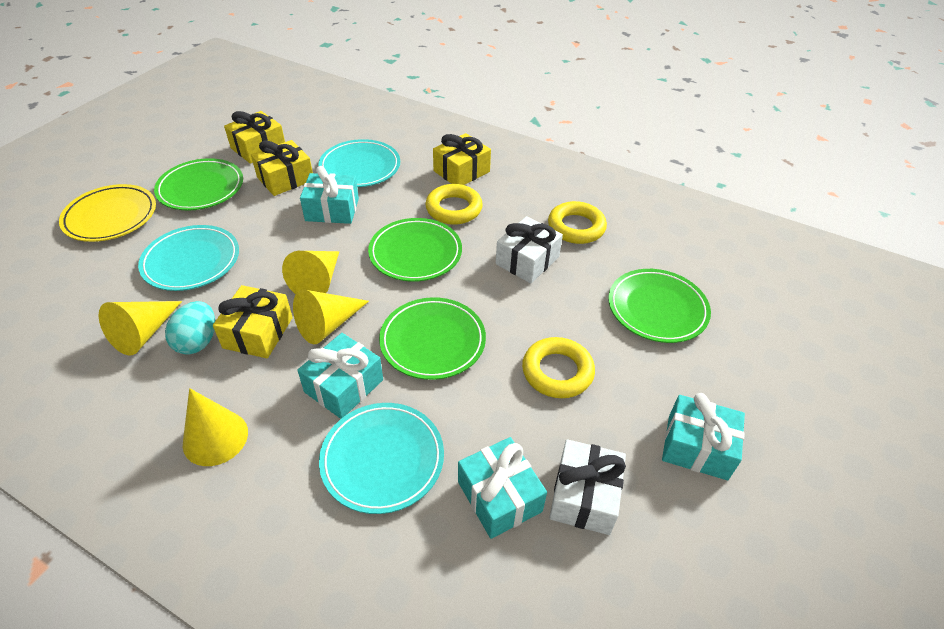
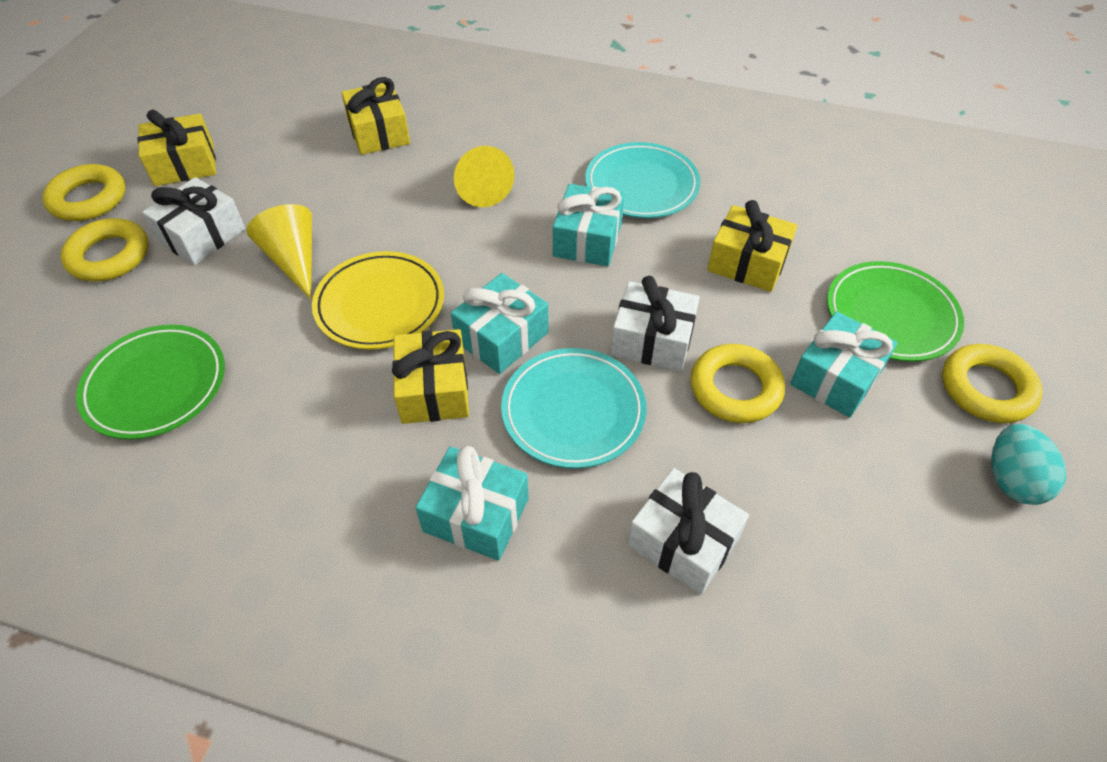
green plate: [154,158,243,211] [368,218,462,282] [379,297,486,380] [609,269,711,343] = 4 -> [76,325,225,440] [827,261,964,362] = 2
turquoise plate: [138,225,239,291] [319,139,400,187] [319,403,444,514] = 3 -> [501,348,646,469] [585,142,700,218] = 2
white gift: [496,216,563,283] [549,439,626,535] = 2 -> [142,177,245,265] [611,276,700,371] [628,468,749,595] = 3
yellow cone: [99,301,182,355] [183,388,248,466] [282,251,339,294] [293,289,369,344] = 4 -> [246,204,312,299] [454,146,514,207] = 2
yellow ring: [425,184,483,225] [522,337,595,398] [548,201,607,244] = 3 -> [42,164,125,221] [61,218,149,281] [691,344,785,423] [942,344,1043,423] = 4

